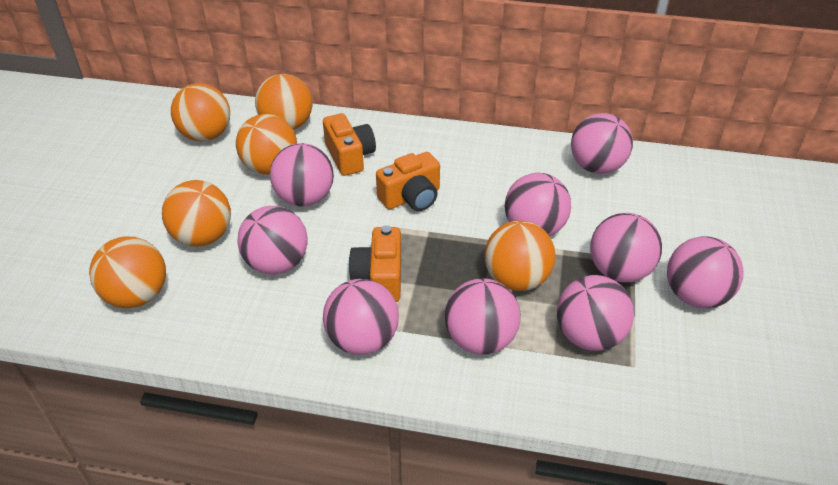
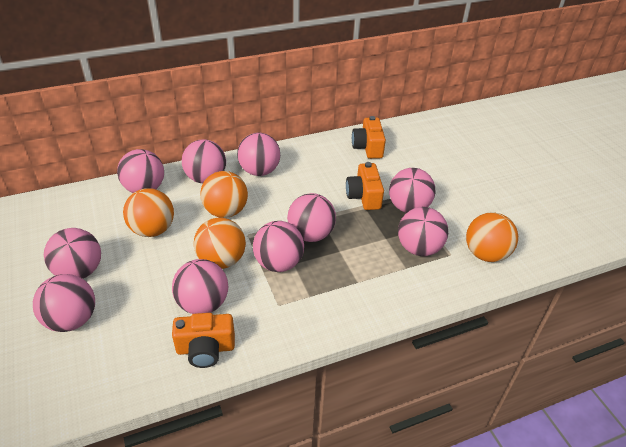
orange ball: [89,237,166,308] [162,180,231,247] [171,83,230,142] [236,114,297,175] [255,74,312,130] [484,221,555,291] = 6 -> [123,188,174,237] [194,217,246,269] [200,171,248,218] [466,212,518,262] = 4
pink ball: [237,206,308,275] [270,143,334,207] [323,279,399,355] [445,278,521,355] [505,173,571,236] [557,275,634,351] [571,113,633,174] [590,213,662,282] [667,236,744,308] = 9 -> [33,274,95,332] [44,228,101,279] [117,149,164,193] [172,259,228,314] [182,139,226,183] [237,133,280,176] [253,221,304,272] [287,193,336,242] [389,168,436,213] [398,207,448,256] = 10

